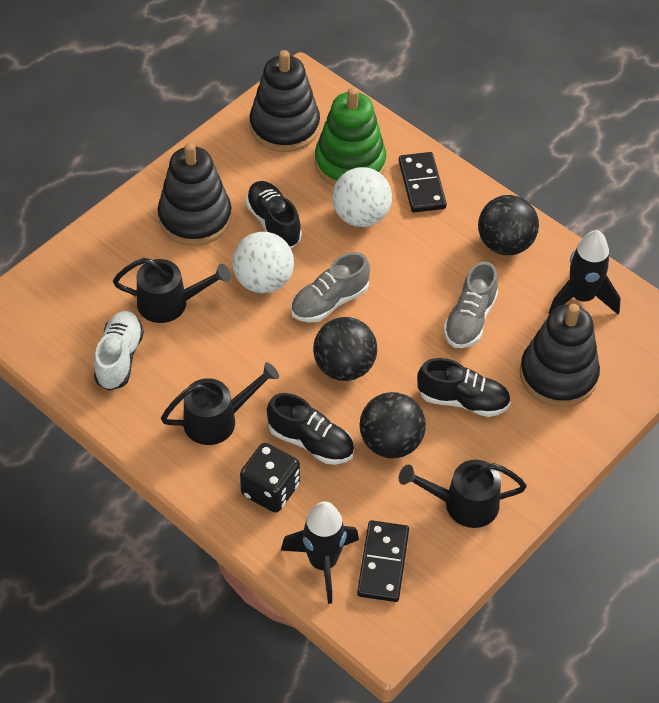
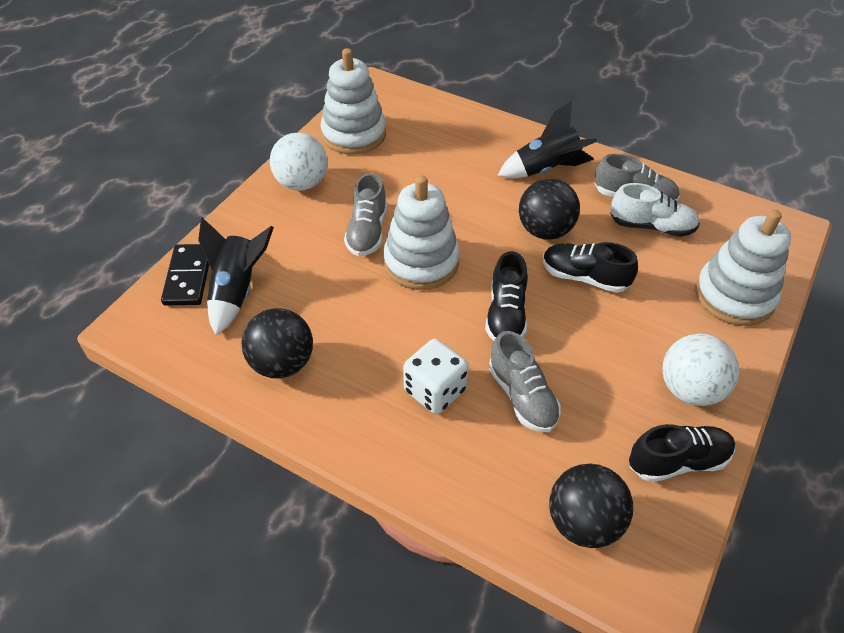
black dice: [240,443,300,513] = 1 -> none = 0
black domino: [357,520,409,602] [399,152,447,213] = 2 -> [161,244,209,305] = 1
black stacking toy: [158,143,232,246] [250,50,320,152] [520,304,600,407] = 3 -> none = 0
black watering can: [113,258,231,323] [161,362,279,445] [399,459,527,528] = 3 -> none = 0
green stacking toy: [315,87,386,186] = 1 -> none = 0
grey shoe: [291,252,370,322] [443,261,498,348] = 2 -> [344,173,387,256] [489,331,561,432] [595,154,680,202] = 3
white dice: none = 0 -> [403,339,469,414] = 1
white stacking toy: none = 0 -> [321,48,386,155] [383,175,460,290] [696,210,791,326] = 3

